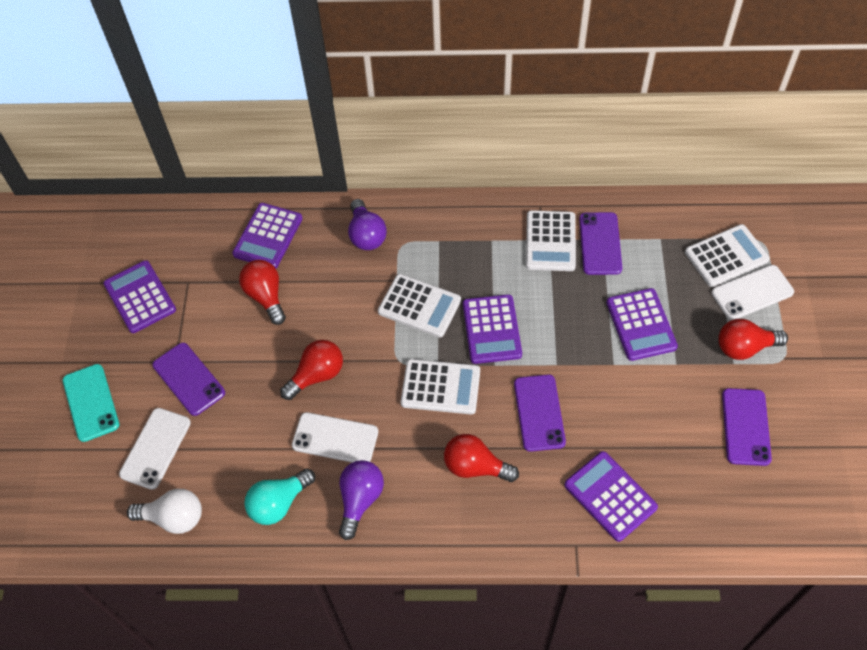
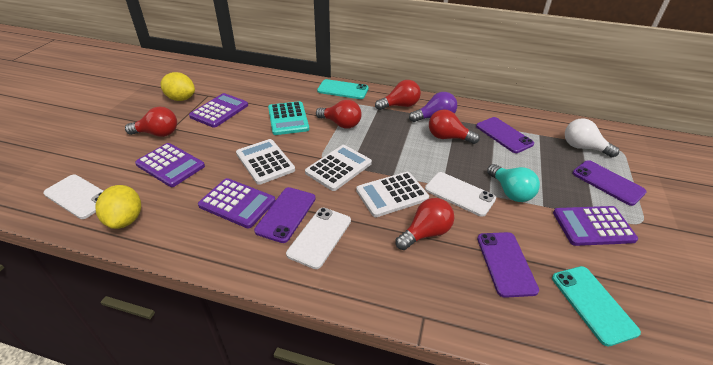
purple calculator: [103,260,176,333] [232,203,303,268] [463,294,522,364] [564,451,658,542] [606,288,678,361] = 5 -> [135,143,205,187] [189,93,248,128] [198,178,276,228] [553,206,638,246] = 4
purple light bulb: [339,460,384,540] [348,199,387,250] = 2 -> [409,92,457,122] = 1
red light bulb: [239,260,286,325] [280,340,343,400] [444,434,519,482] [718,319,788,360] = 4 -> [125,107,177,137] [316,100,362,129] [375,80,421,110] [396,198,454,250] [429,109,480,144] = 5
turquoise calculator: none = 0 -> [268,101,309,135] = 1
turquoise phone: [63,364,119,442] = 1 -> [317,79,369,99] [552,266,641,346] = 2
white calculator: [378,274,461,338] [401,359,480,415] [526,210,576,271] [685,224,770,287] = 4 -> [236,139,295,185] [305,145,372,191] [356,172,429,217] = 3
yellow lemon: none = 0 -> [95,185,141,229] [160,72,195,101] = 2

